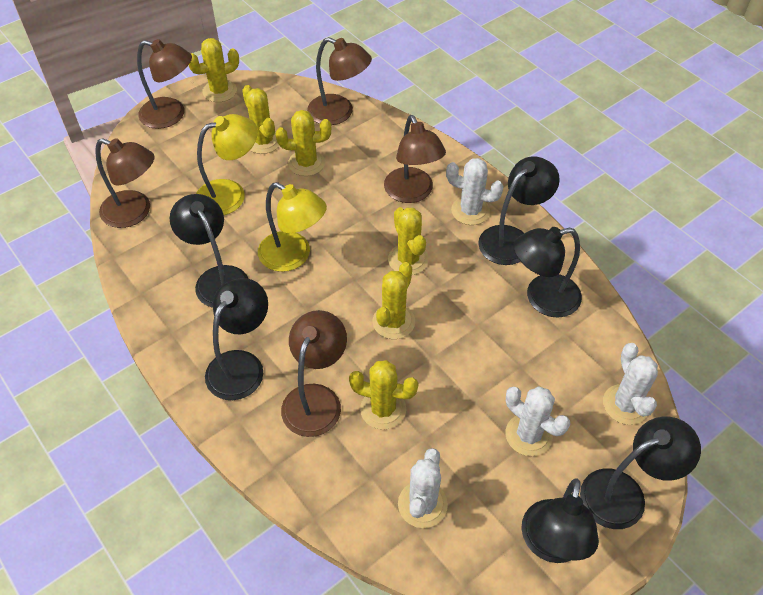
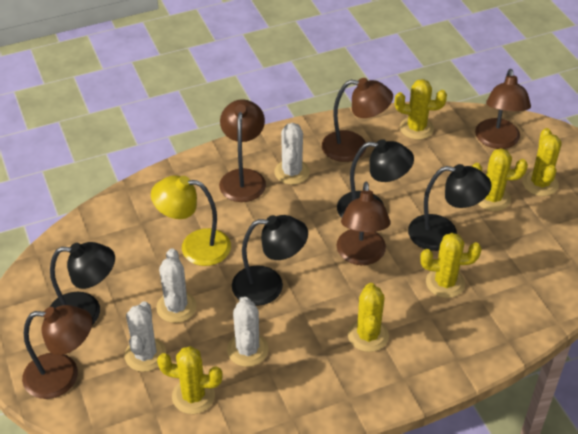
black lamp: [170,194,248,308] [205,278,268,400] [478,156,560,265] [513,227,582,318] [522,478,599,563] [580,417,701,529] = 6 -> [50,242,115,325] [232,215,308,306] [337,139,414,218] [408,164,492,251] = 4
yellow lamp: [196,114,258,215] [258,182,327,272] = 2 -> [151,175,231,266] = 1

